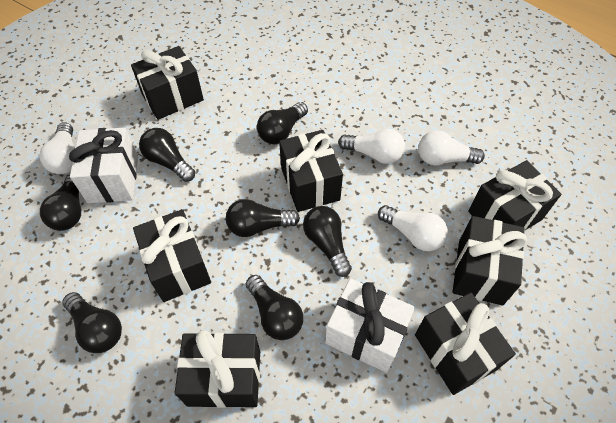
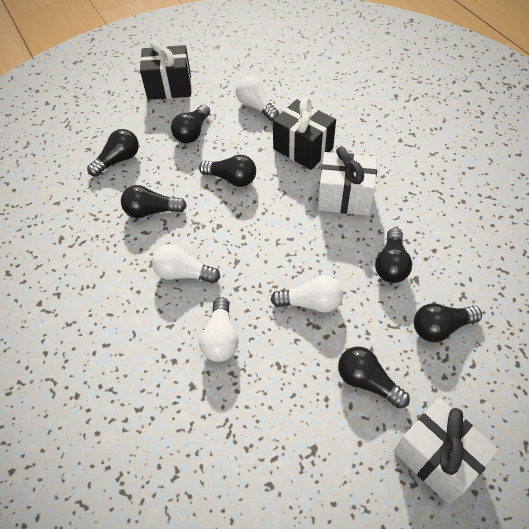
black gift: [131,46,204,120] [133,209,211,302] [175,330,260,408] [279,130,343,212] [415,292,516,395] [453,216,527,305] [468,160,561,231] = 7 -> [140,40,191,100] [273,98,336,170] = 2

